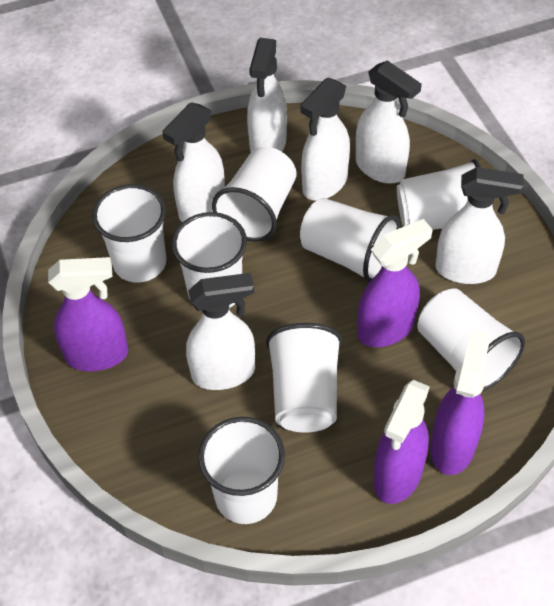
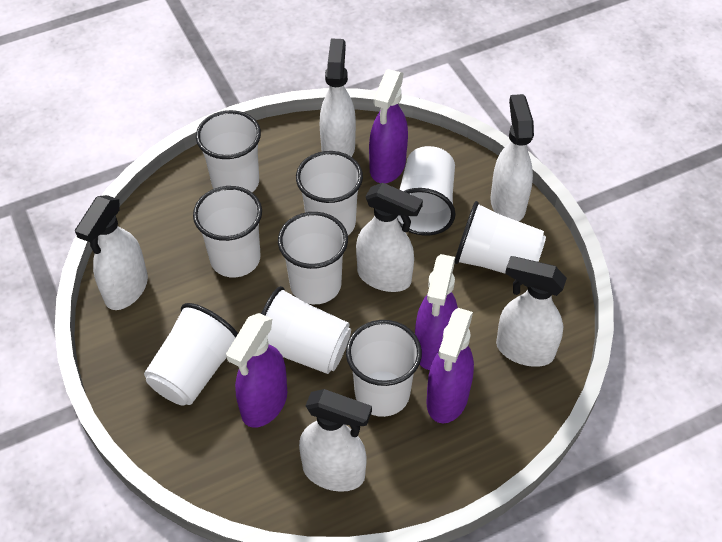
white cup: [92,184,167,283] [172,212,247,308] [198,417,285,524] [212,147,297,242] [266,323,342,433] [300,198,400,283] [397,159,481,230] [417,288,525,392] = 8 -> [144,303,238,406] [193,186,262,277] [196,110,261,192] [261,286,351,374] [278,212,348,304] [296,151,363,235] [346,320,422,417] [397,146,456,236] [455,201,546,274] = 9

